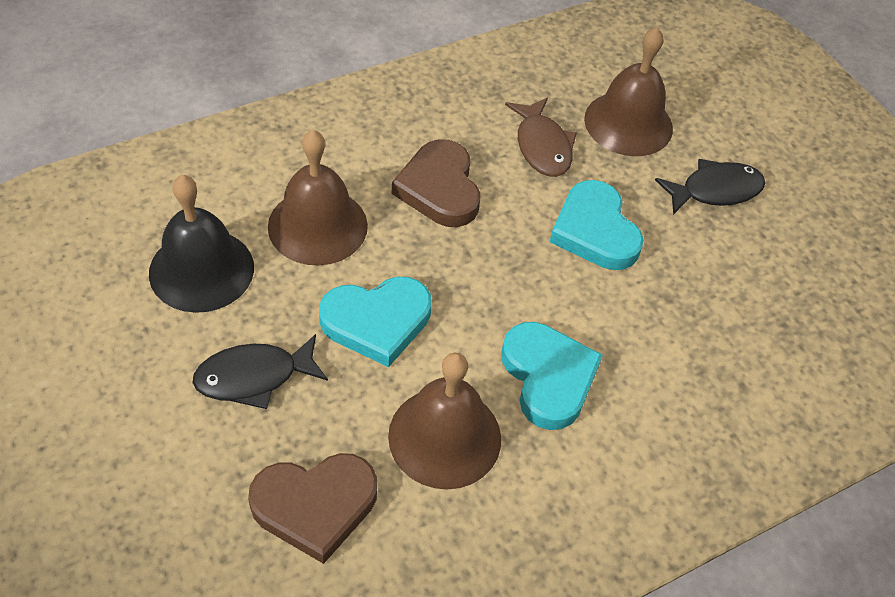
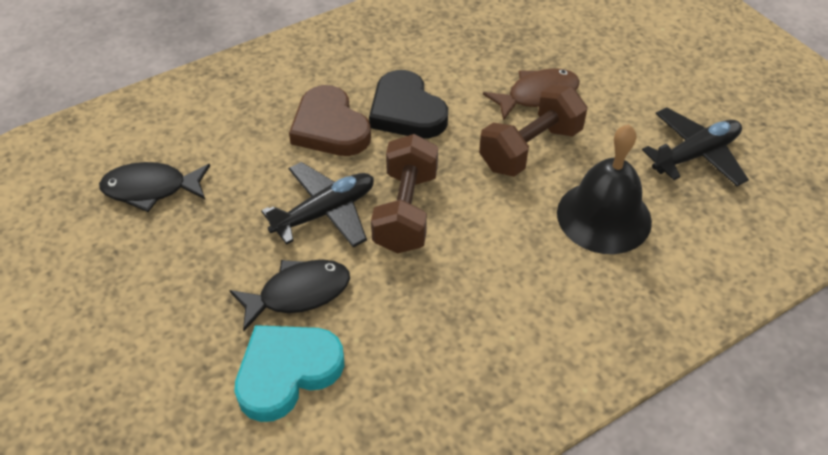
black heart: none = 0 -> [369,70,448,139] = 1
black plane: none = 0 -> [261,162,374,248] [642,107,749,186] = 2
brown bell: [268,130,368,266] [388,353,501,490] [584,27,673,156] = 3 -> none = 0
brown dumbbell: none = 0 -> [371,134,438,253] [479,85,587,177] = 2
brown heart: [248,453,377,564] [392,139,480,227] = 2 -> [289,85,371,156] = 1
turquoise heart: [319,277,432,367] [501,322,603,430] [550,180,644,270] = 3 -> [234,325,344,422] = 1

